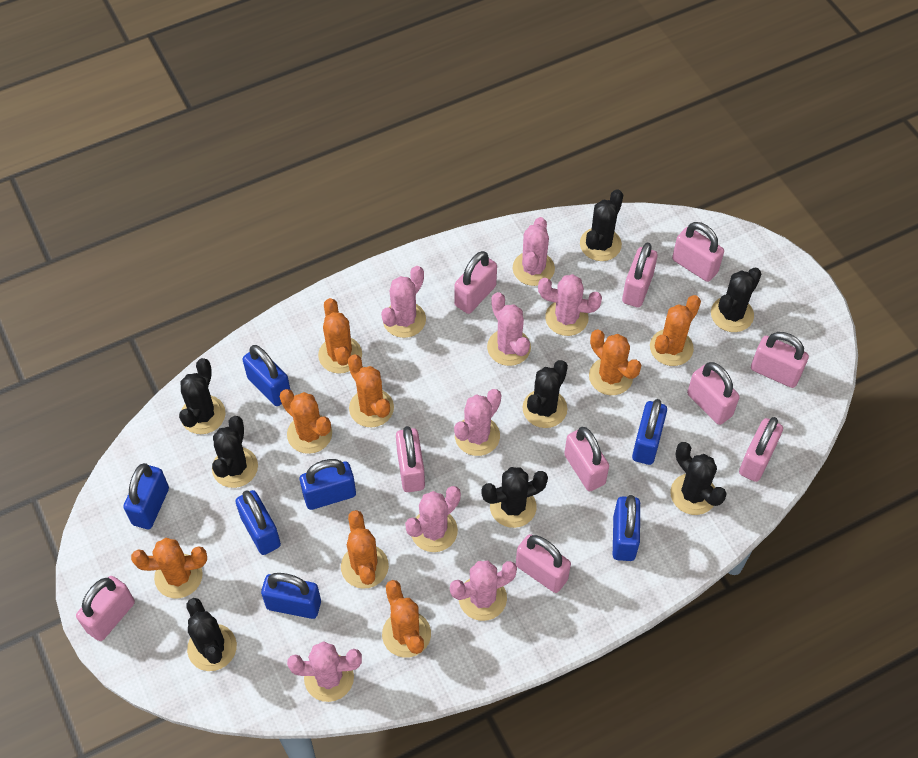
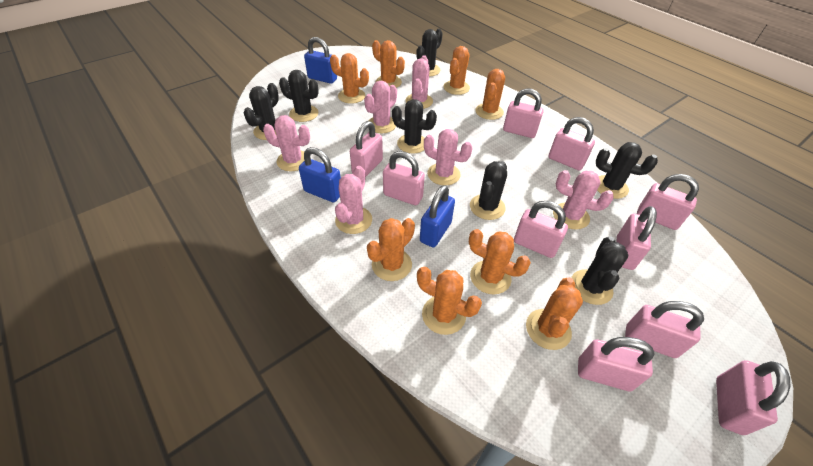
black cactus: [179,358,226,434] [186,598,237,671] [212,416,258,488] [481,467,548,528] [522,360,568,428] [580,189,623,261] [670,442,727,515] [711,268,761,332] = 8 -> [243,83,279,140] [279,70,319,122] [392,99,437,154] [416,29,443,76] [470,161,507,220] [571,236,628,305] [596,142,658,199] = 7
blue padlock: [123,463,169,529] [235,490,281,555] [243,345,290,406] [261,573,321,619] [300,459,356,510] [613,495,640,561] [632,399,667,465] = 7 -> [299,147,341,202] [304,37,337,84] [420,185,455,247] = 3
pink cactus: [287,641,362,702] [381,266,426,338] [405,486,461,552] [450,561,517,621] [454,389,501,456] [487,292,531,366] [513,217,555,286] [538,274,602,336] = 8 -> [263,115,310,171] [335,166,372,234] [364,81,397,133] [406,56,433,109] [424,129,473,185] [553,170,614,229] = 6

